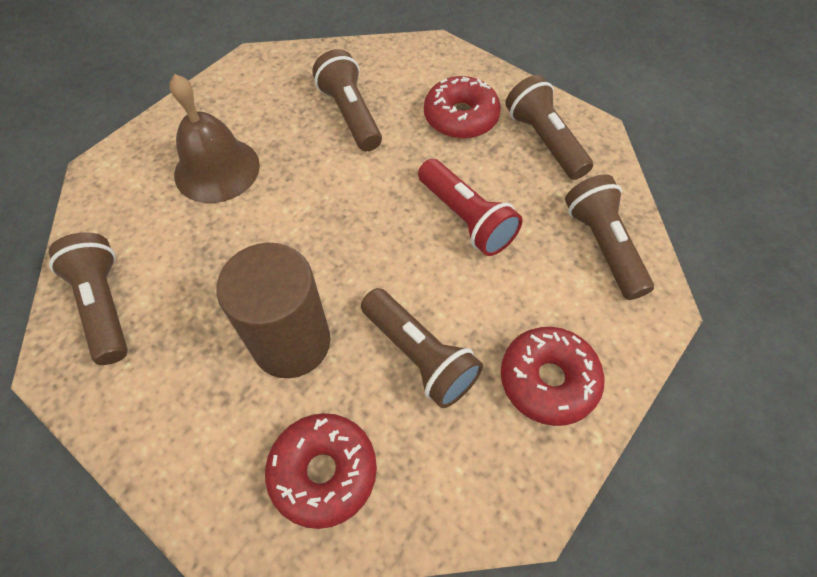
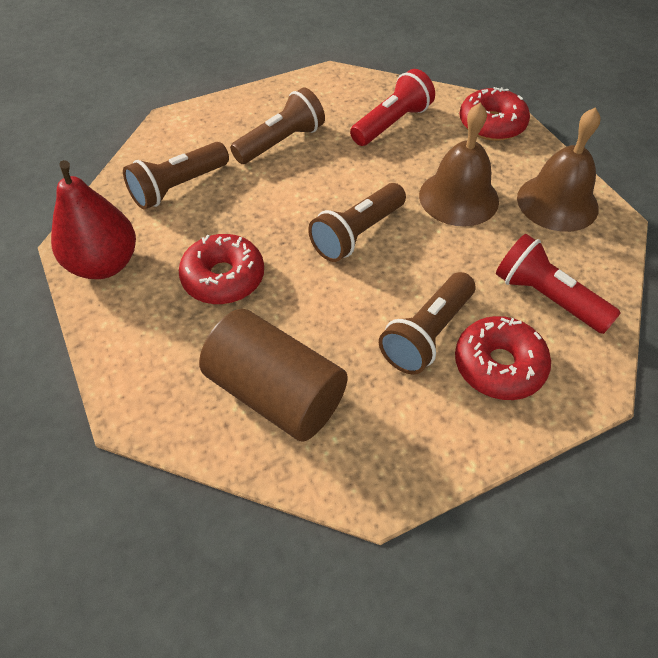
brown bell: [169,74,260,203] = 1 -> [419,103,499,227] [517,107,601,232] = 2
brown flashlight: [49,232,128,365] [312,49,382,151] [361,288,483,408] [505,75,593,180] [565,174,654,300] = 5 -> [123,142,229,210] [230,87,325,164] [308,183,406,262] [379,272,475,375] = 4
red flashlight: [418,159,522,256] = 1 -> [350,69,435,146] [496,234,621,334] = 2
red pear: none = 0 -> [51,160,136,279] = 1

